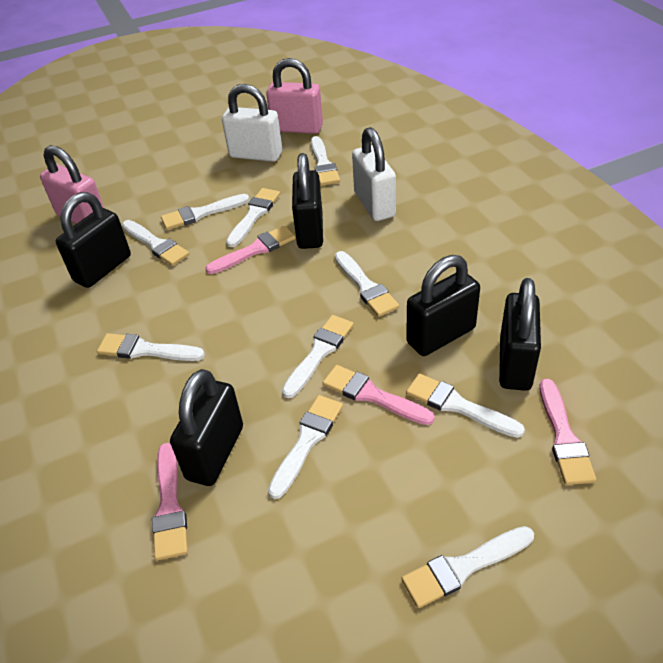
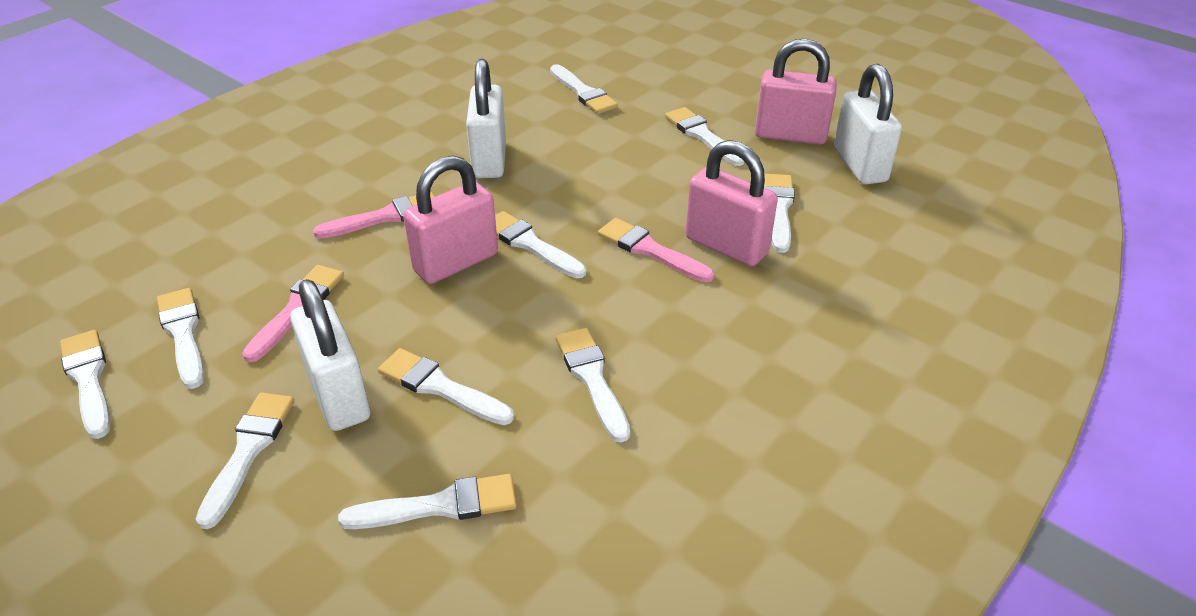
black padlock: [56,192,131,288] [170,369,243,486] [292,153,323,249] [406,255,480,356] [499,278,541,391] = 5 -> none = 0
pink brush: [152,443,188,560] [205,226,296,274] [323,365,435,425] [540,379,596,485] = 4 -> [242,265,344,362] [313,192,435,239] [598,218,715,282] = 3
pink padlock: [40,145,104,224] [266,58,323,134] = 2 -> [403,155,498,284] [686,140,778,266] [755,39,837,145] = 3
white padlock: [222,84,282,162] [352,127,396,221] = 2 -> [290,279,370,431] [466,59,506,178] [834,64,902,185] = 3

